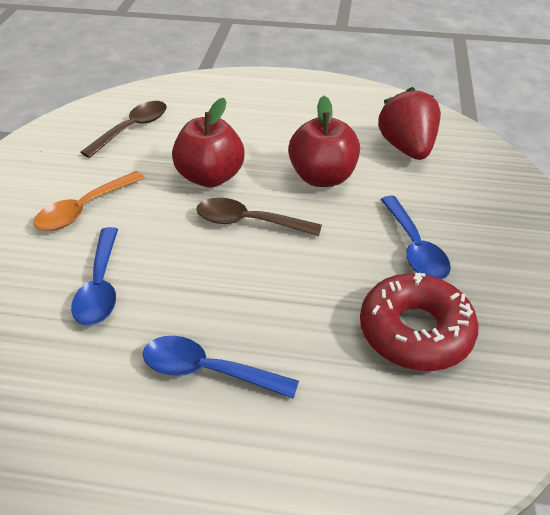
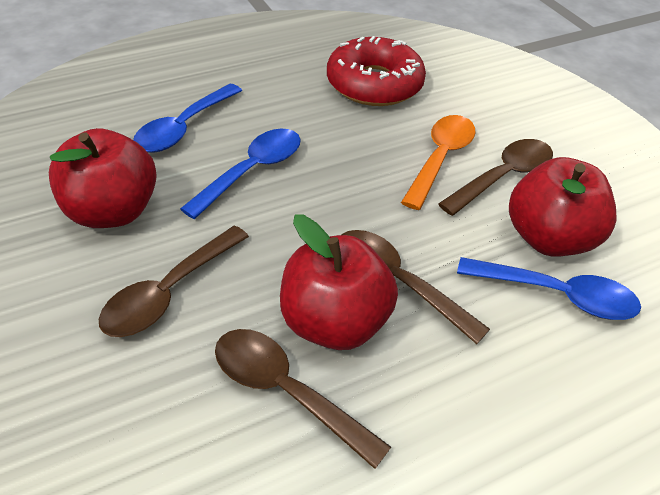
brown spoon: [80,101,167,158] [196,198,322,236] = 2 -> [99,226,249,337] [215,329,391,469] [341,230,490,344] [438,139,553,216] = 4
red apple: [172,98,245,188] [288,96,360,187] = 2 -> [49,128,157,228] [280,215,398,350] [509,157,617,257] = 3
red strawberry: [378,87,441,160] = 1 -> none = 0

